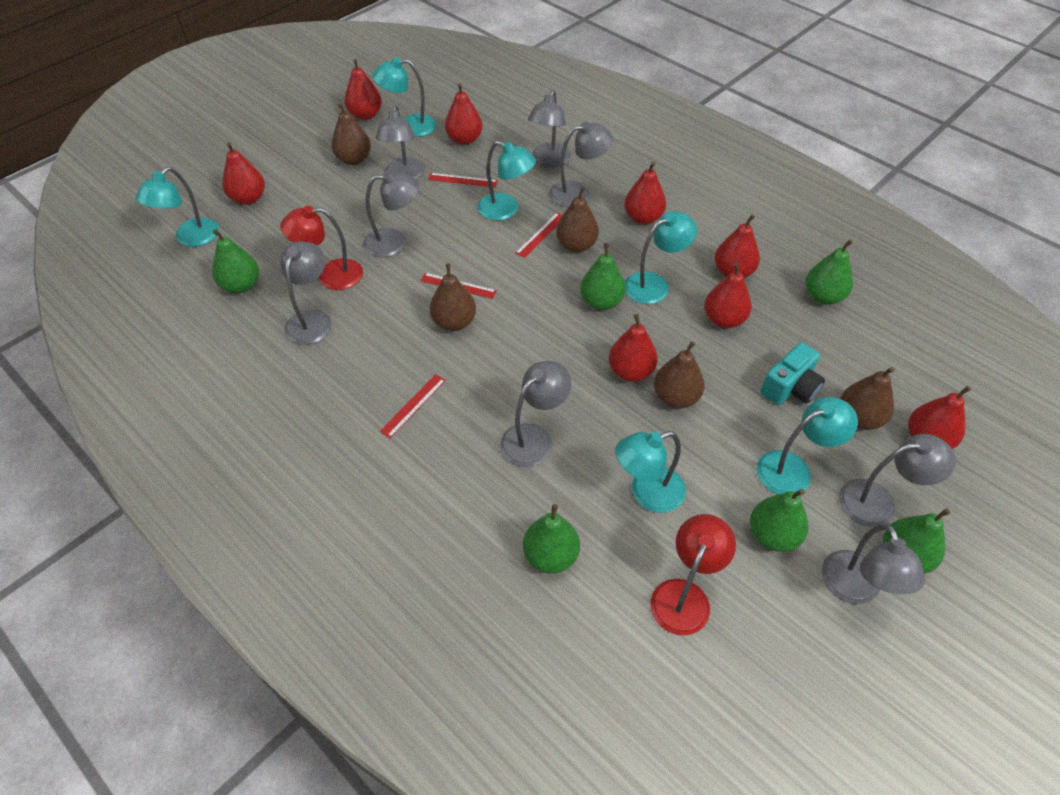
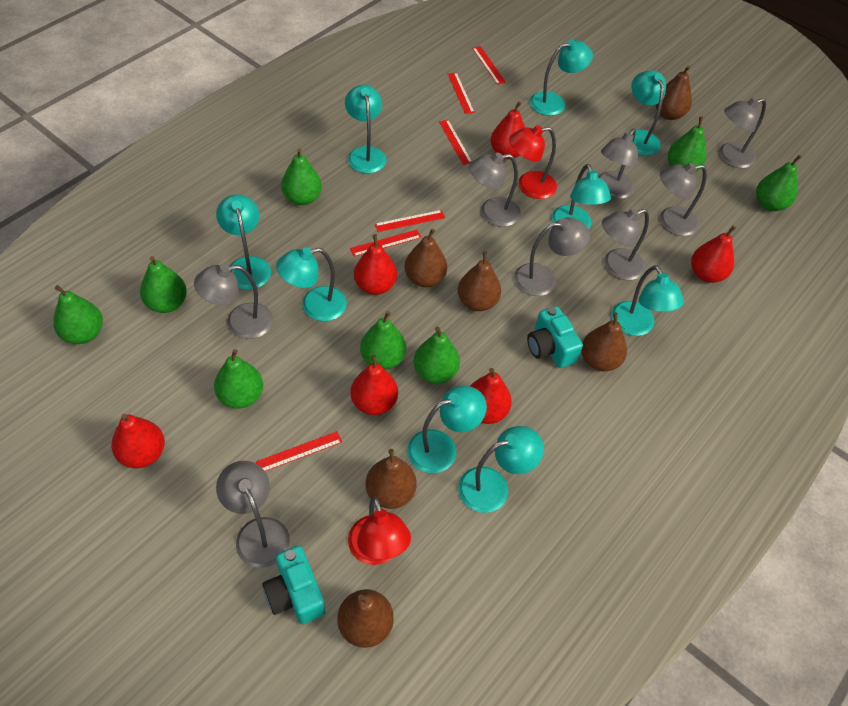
brown pear: [331,103,371,165] [430,263,476,331] [556,187,599,252] [654,341,705,408] [840,367,895,430] = 5 -> [337,589,394,648] [366,449,417,509] [404,229,447,287] [458,251,501,311] [581,312,627,371] [656,65,692,120] = 6
green pear: [212,229,259,293] [523,504,580,574] [580,243,626,310] [750,489,808,552] [805,239,853,305] [883,508,950,574] = 6 -> [53,285,103,344] [140,256,187,313] [214,349,263,409] [281,148,322,205] [360,311,406,370] [414,327,460,384] [668,117,707,172] [756,155,801,211] = 8
red pear: [222,142,265,205] [344,59,382,120] [445,83,483,145] [609,314,658,382] [624,162,666,224] [704,262,752,328] [715,215,760,278] [908,386,971,449] = 8 -> [111,414,165,468] [351,355,398,415] [354,234,397,295] [470,368,512,424] [490,101,525,159] [691,225,736,283] = 6
red ruler: [379,374,446,438] [420,273,497,299] [428,173,498,188] [515,213,563,258] = 4 -> [256,431,342,471] [350,230,421,257] [375,210,445,232] [439,120,472,165] [448,72,475,114] [472,46,506,85] = 6
turquoise camera: [761,342,825,405] = 1 -> [262,546,325,624] [527,306,583,368] = 2
turquoise lamp: [135,167,219,247] [372,57,437,137] [477,141,536,221] [615,431,686,513] [625,211,697,304] [756,397,858,494] = 6 -> [216,194,271,290] [276,247,347,321] [345,85,386,173] [407,386,487,473] [458,426,544,513] [530,39,593,116] [552,164,611,229] [611,265,684,336] [631,70,666,156] = 9

